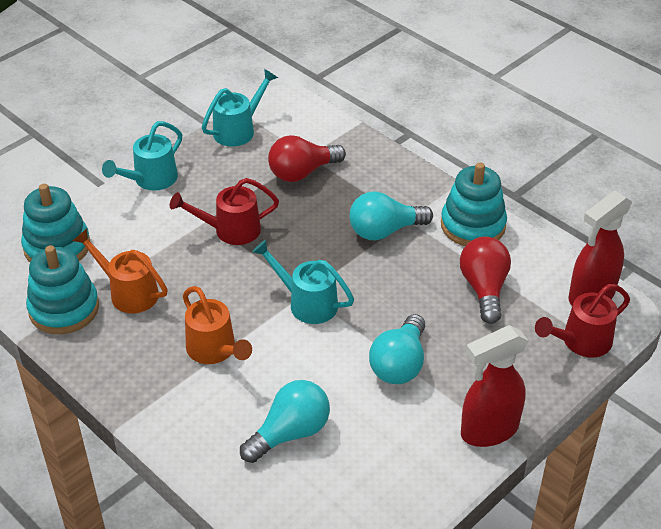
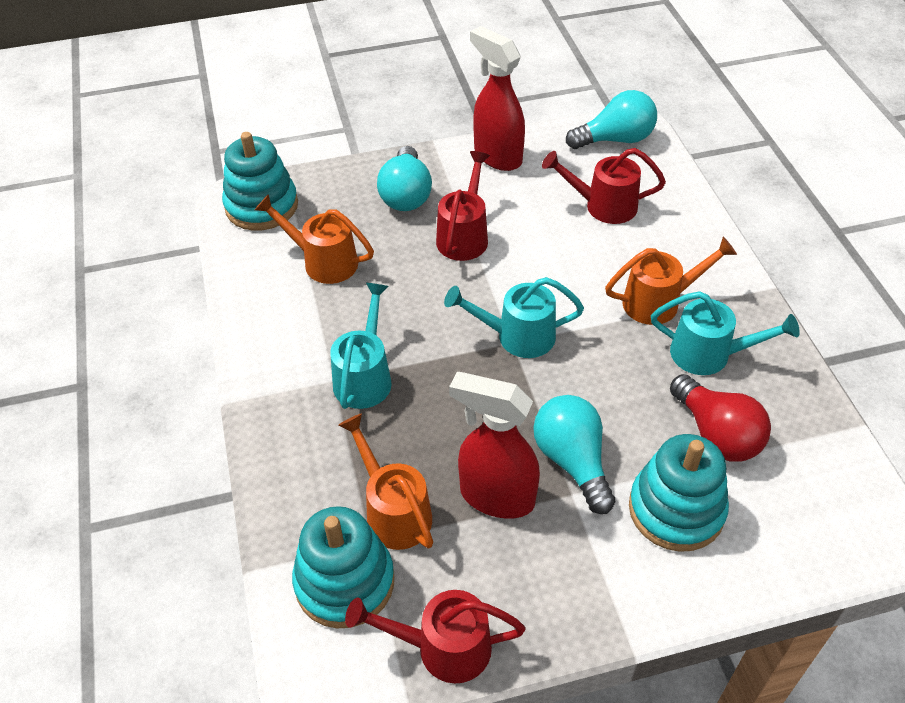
orange watering can: [73,229,168,313] [183,286,252,364] = 2 -> [255,194,374,284] [339,413,433,550] [605,237,737,325] = 3
red light bulb: [268,135,346,182] [460,237,511,324] = 2 -> [670,374,771,462] = 1
red watering can: [170,178,279,245] [535,284,630,357] = 2 -> [345,590,526,683] [436,151,490,261] [542,148,666,224] = 3

